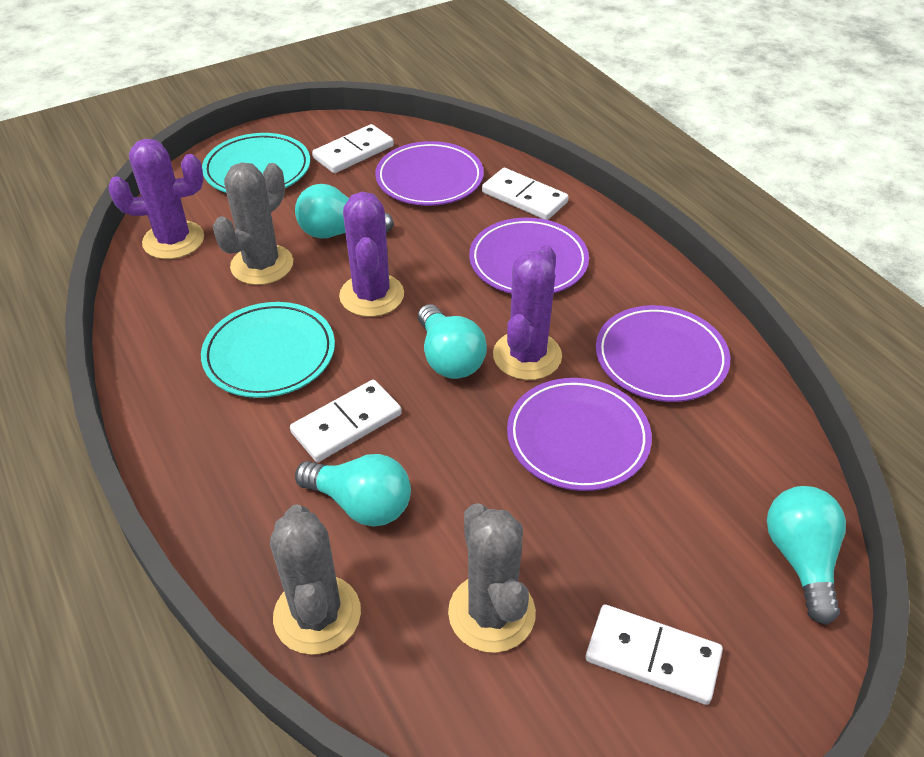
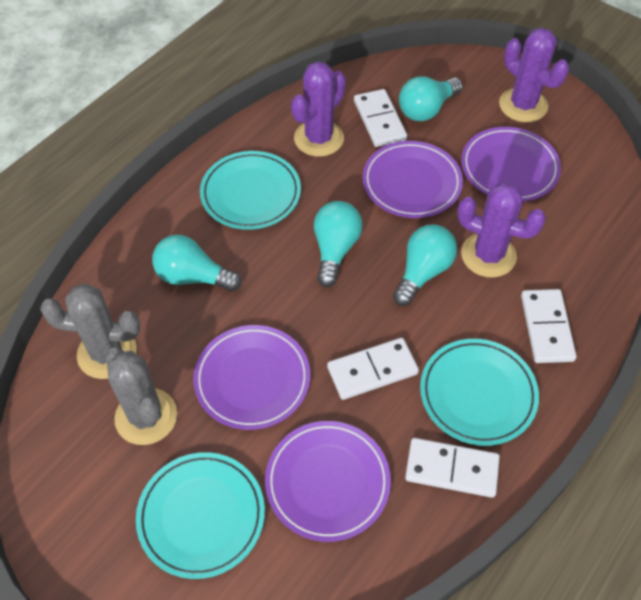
grey cactus: [213,162,293,285] [270,504,361,655] [448,503,536,653] = 3 -> [40,284,140,379] [105,348,177,445] = 2
turquoise plate: [201,302,335,398] [202,133,310,193] = 2 -> [136,452,265,579] [200,151,301,230] [420,339,539,446] = 3

